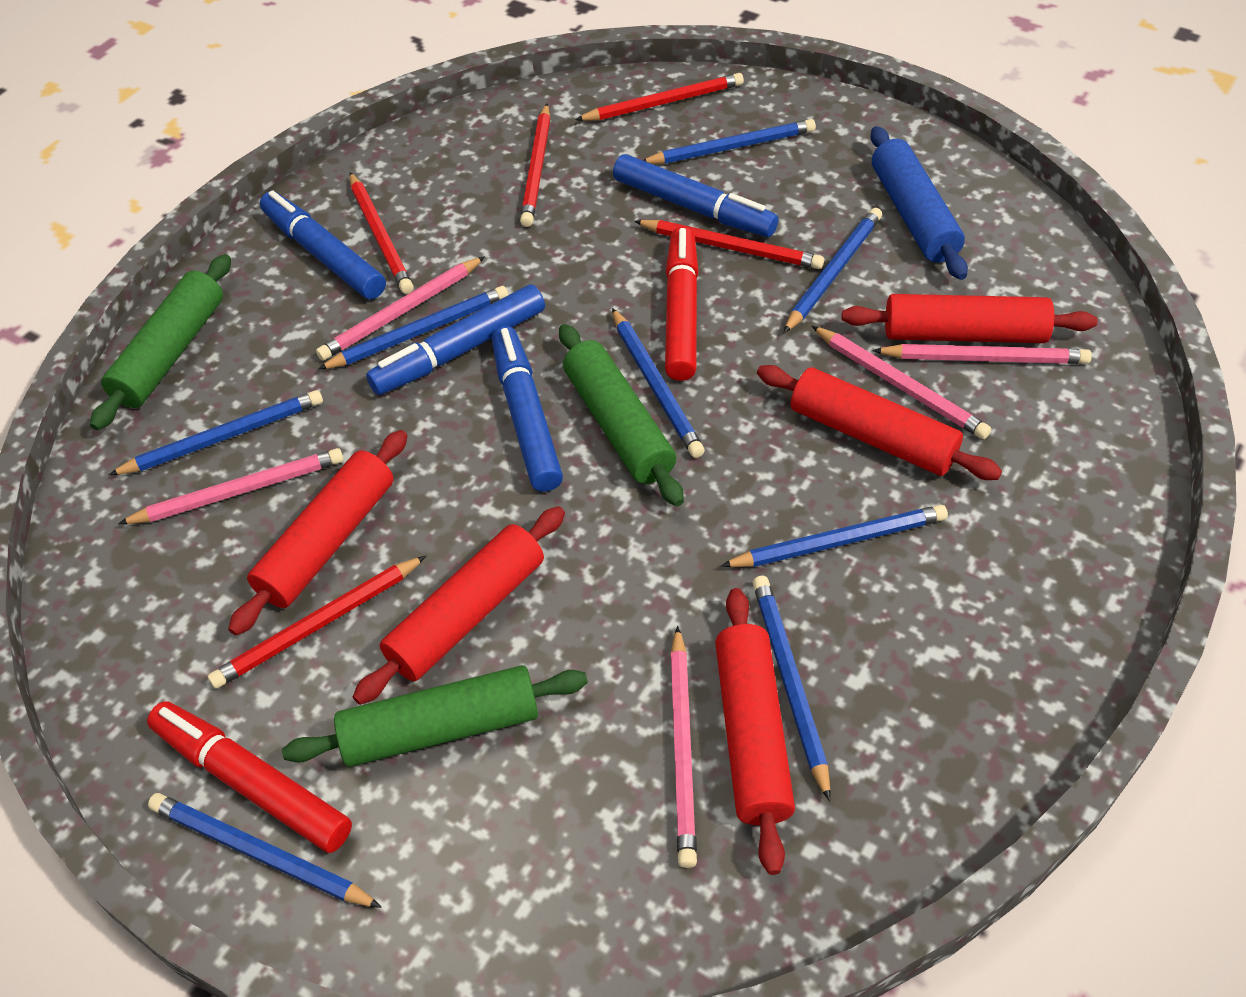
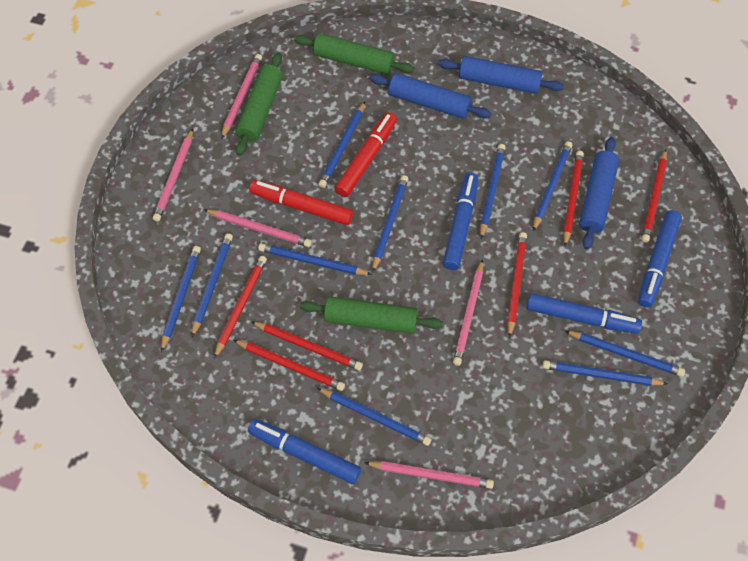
blue pencil: [109,390,323,475] [148,793,382,908] [318,286,508,370] [612,308,705,458] [643,119,816,164] [721,505,948,567] [753,576,830,801] [783,208,882,333] = 8 -> [161,246,201,352] [192,233,233,337] [258,243,372,275] [317,388,432,446] [318,102,365,188] [372,175,408,272] [480,144,506,239] [533,141,573,231] [543,360,667,386] [565,331,685,377] = 10
blue rolling pin: [870,126,968,280] = 1 -> [369,73,491,119] [438,56,564,94] [579,137,619,249] = 3
red pencil: [208,556,426,689] [350,172,414,294] [520,104,550,227] [575,73,744,121] [634,220,824,269] = 5 -> [214,256,267,359] [233,340,345,391] [251,321,363,370] [507,232,527,338] [563,151,584,247] [641,149,667,243] = 6
red rolling pin: [228,430,407,635] [353,506,565,705] [715,588,795,875] [757,365,1002,480] [842,294,1098,343] = 5 -> none = 0

